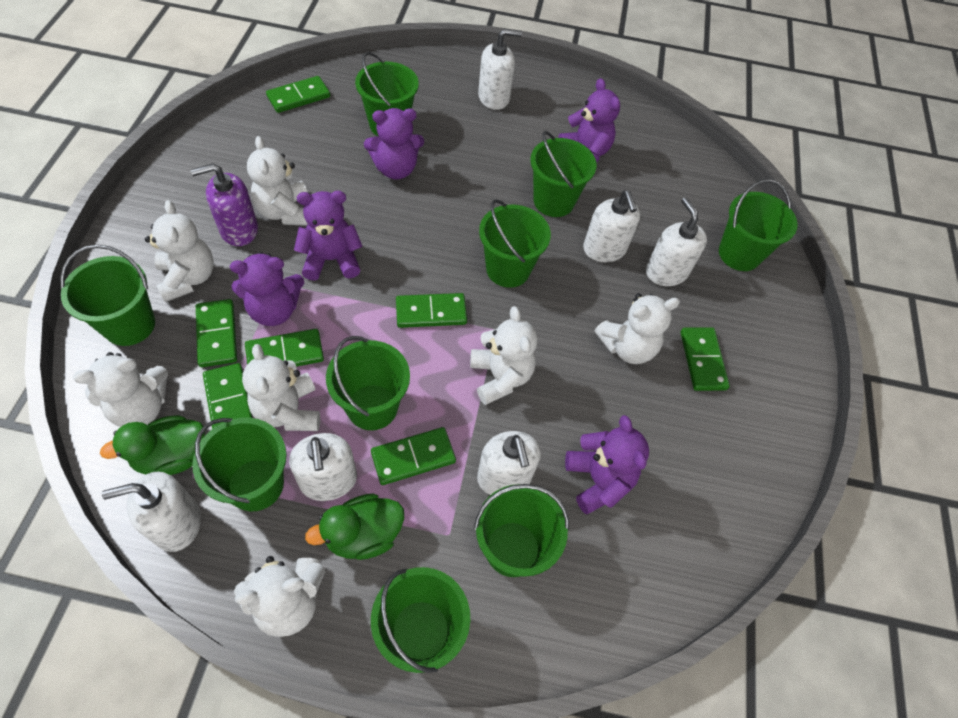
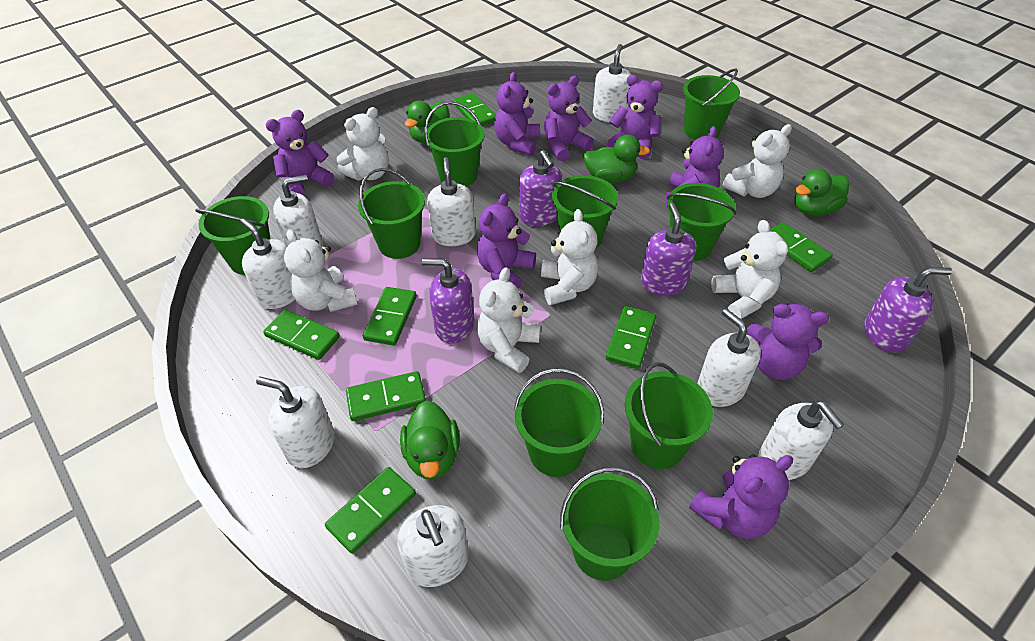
green duck: [100,415,205,475] [305,494,404,560] = 2 -> [400,401,460,479] [405,101,450,143] [583,134,650,183] [794,169,849,216] = 4
purple soap dispenser: [191,163,258,246] = 1 -> [421,258,475,344] [519,150,562,226] [641,203,696,296] [864,267,952,353] = 4
purple teddy bear: [230,252,304,326] [294,191,363,281] [364,108,424,179] [558,78,620,163] [565,415,649,514] = 5 -> [266,110,334,196] [477,193,536,289] [494,72,540,156] [544,76,594,161] [607,75,663,159] [665,126,724,207] [689,454,793,539] [747,304,829,380] = 8
white soap dispenser: [102,472,201,552] [289,433,357,501] [477,431,541,495] [478,29,522,110] [583,190,640,262] [646,197,707,286] = 6 -> [240,218,295,309] [256,377,335,468] [273,175,323,247] [397,505,469,587] [427,157,476,246] [593,44,631,122] [697,308,761,407] [758,400,844,480] = 8
white teddy bear: [73,352,168,427] [145,200,214,302] [234,556,325,637] [242,344,320,431] [247,136,308,226] [470,306,538,405] [594,293,680,364] = 7 -> [284,229,358,312] [337,107,389,180] [477,267,541,373] [541,209,598,305] [711,220,788,319] [722,124,792,198] = 6

